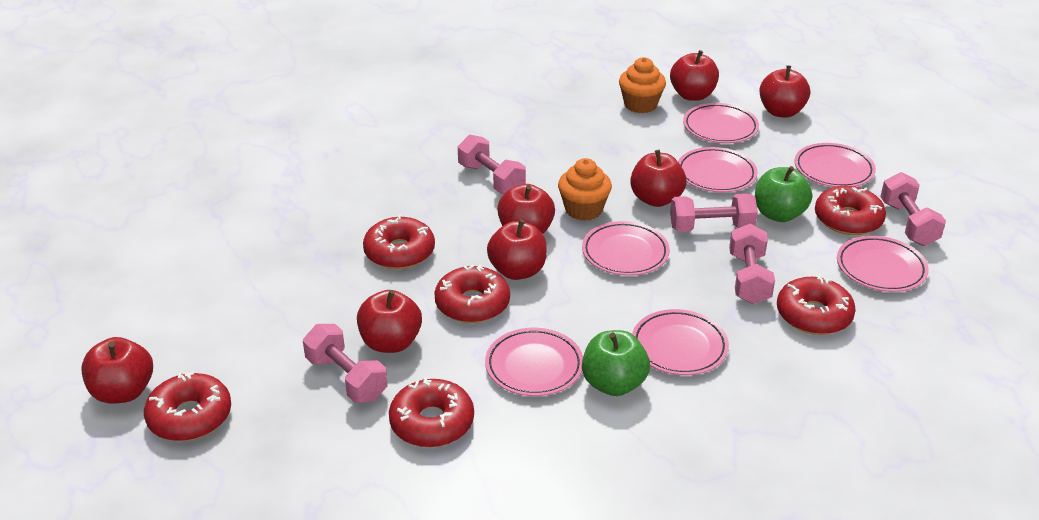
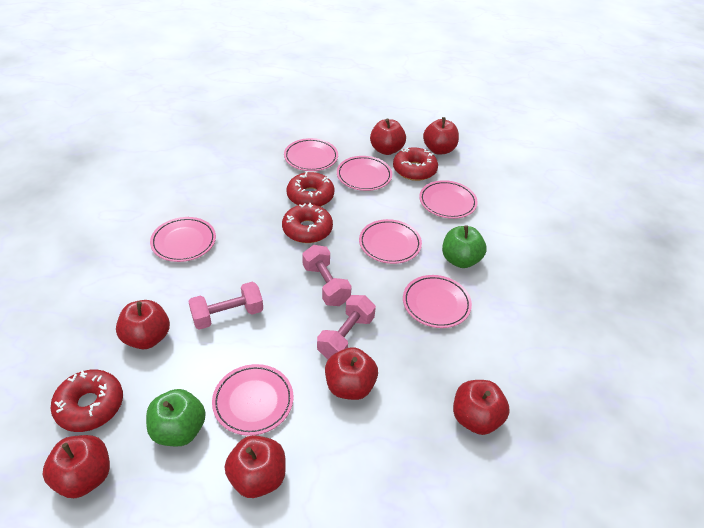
orange cupcake: [558,158,612,221] [619,57,666,113] = 2 -> none = 0
pink dumbbell: [303,324,388,403] [458,135,526,194] [670,193,758,232] [729,224,775,304] [880,172,946,246] = 5 -> [188,282,263,330] [302,245,352,306] [317,295,376,359] = 3
red donut: [144,372,231,441] [363,215,435,269] [389,377,474,447] [434,264,510,323] [777,275,856,335] [815,186,886,235] = 6 -> [51,370,123,432] [282,203,333,243] [287,171,334,207] [393,147,438,181] = 4

